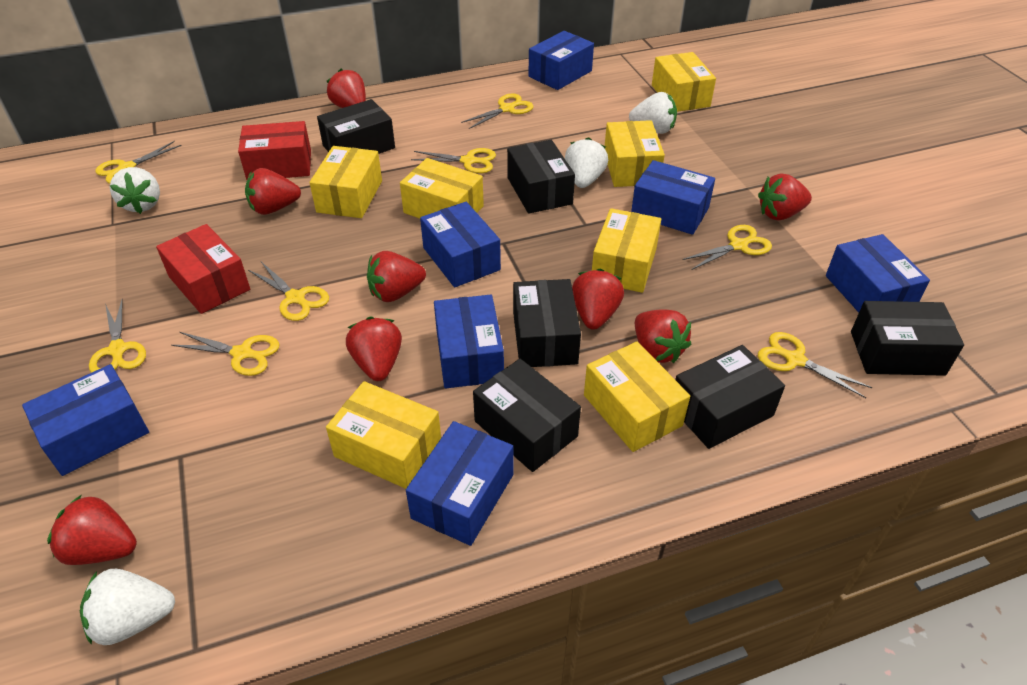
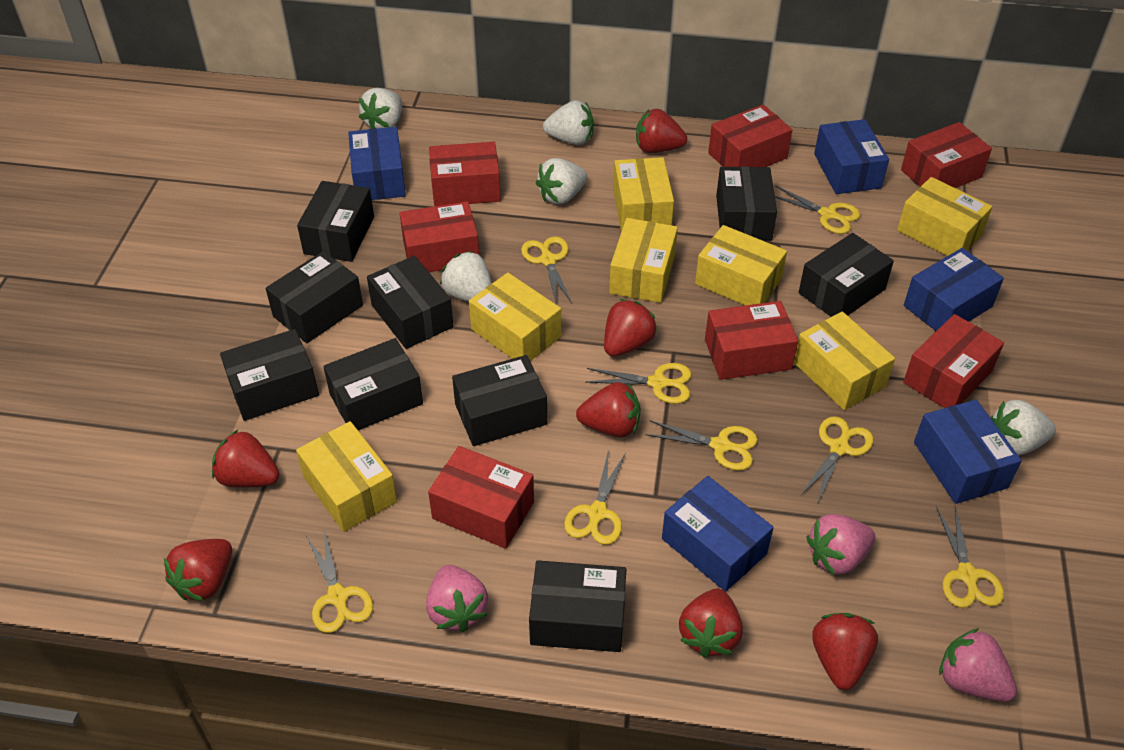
black box: [317,99,395,154] [473,359,581,472] [507,140,575,214] [513,279,581,367] [675,345,785,449] [851,301,964,376] = 6 -> [220,329,319,421] [266,251,363,343] [297,181,374,262] [323,338,423,430] [367,256,454,349] [452,355,547,446] [529,560,626,652] [716,166,777,241] [799,233,894,317] = 9
blue box: [22,364,149,476] [406,421,513,546] [420,202,501,287] [434,294,504,389] [528,31,594,90] [631,160,715,235] [826,234,930,312] = 7 -> [348,127,406,200] [662,476,774,592] [814,119,889,194] [904,248,1004,331] [914,400,1022,504] = 5
pink strawberry: none = 0 -> [426,565,488,632] [806,514,875,575] [939,628,1017,702] = 3
red box: [156,224,250,314] [238,121,311,180] = 2 -> [399,201,479,272] [428,446,534,549] [429,142,501,206] [705,301,798,380] [708,104,792,167] [901,122,992,188] [903,314,1004,408] = 7
red strawberry: [47,495,137,565] [245,168,301,215] [327,69,366,108] [346,317,402,381] [367,251,426,302] [572,268,624,330] [635,309,691,363] [758,173,812,220] = 8 -> [164,539,232,601] [212,430,279,488] [576,382,641,437] [604,299,657,356] [636,109,687,153] [679,588,743,658] [812,613,878,690] = 7
white strawberry: [80,569,175,645] [110,167,160,214] [565,137,608,188] [629,92,677,134] = 4 -> [359,88,402,129] [440,251,492,302] [536,158,587,205] [543,100,594,145] [990,400,1056,456] = 5

